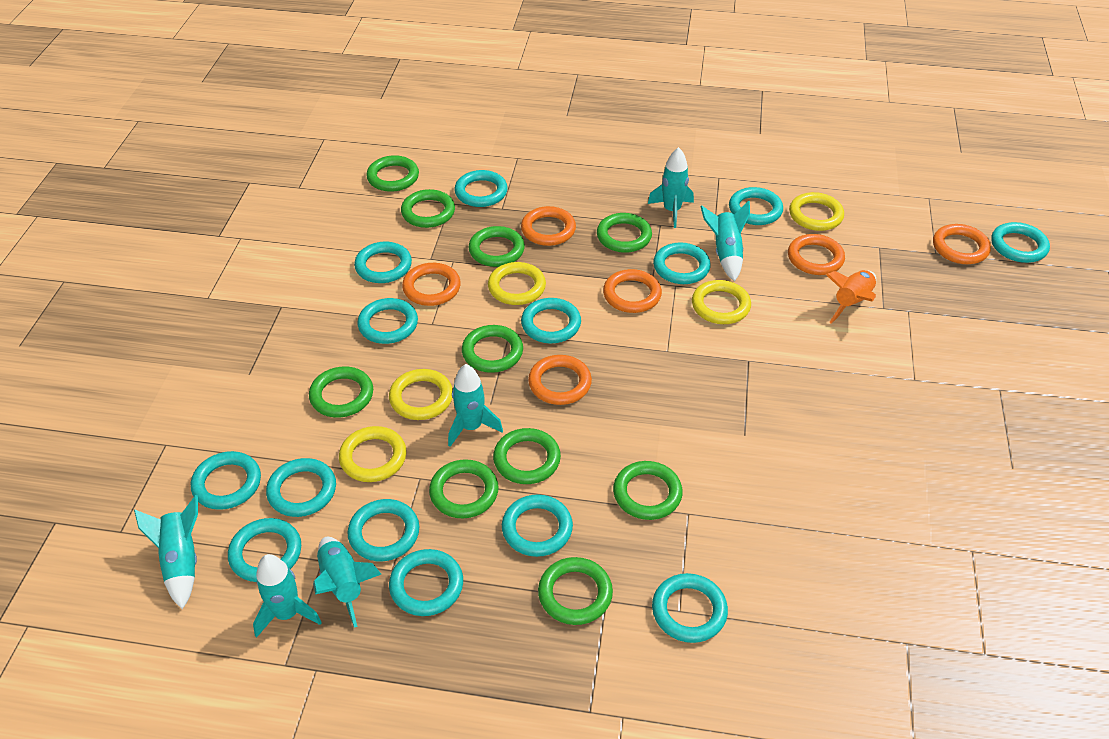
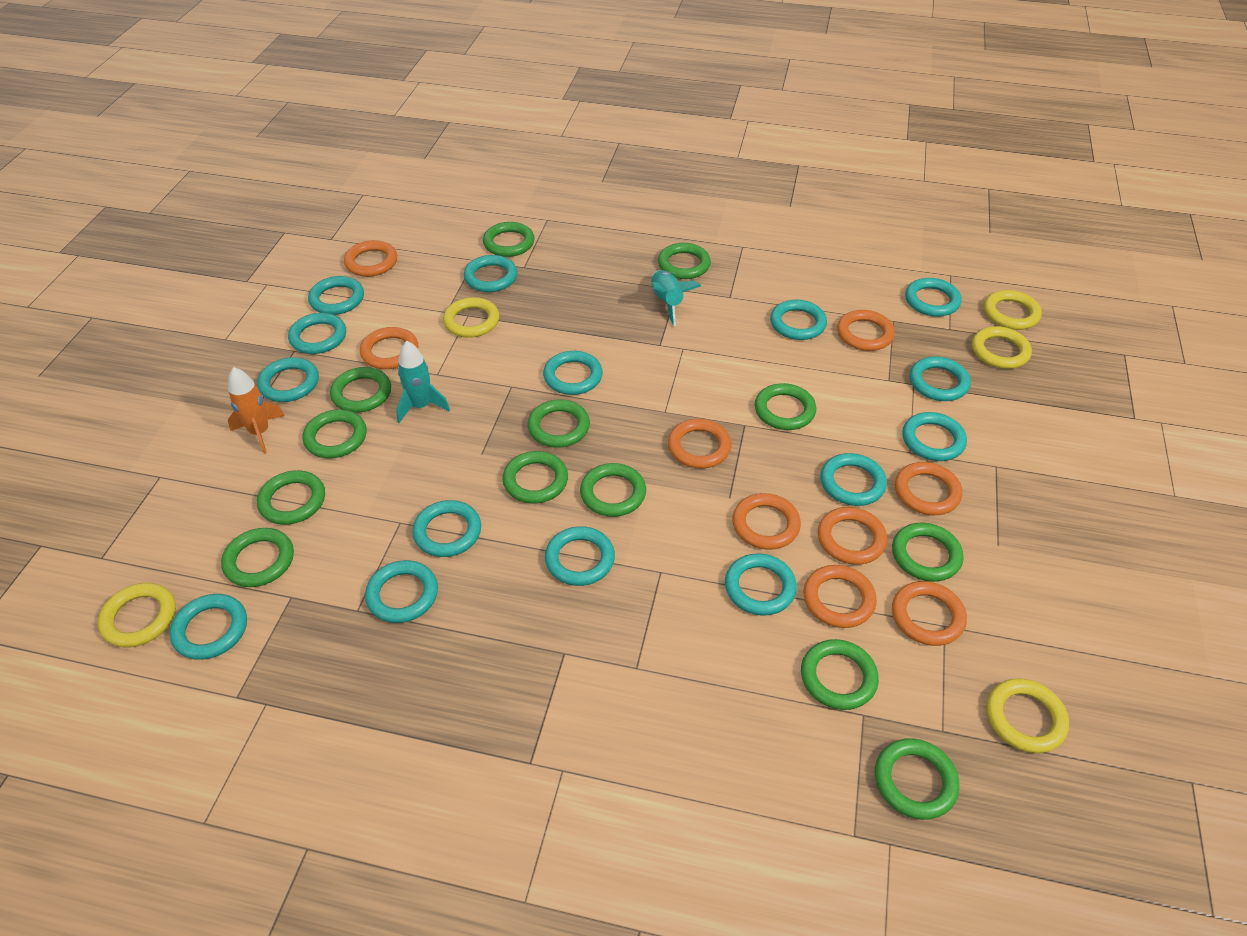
green ring: [309,366,373,418] [366,155,419,192] [401,189,455,228] [429,459,499,518] [462,325,523,373] [469,226,525,267] [493,428,561,484] [538,557,613,625] [597,213,652,253] [613,461,683,520] = 10 -> [221,528,294,587] [257,470,325,525] [303,410,367,458] [330,367,391,413] [483,222,535,257] [502,451,568,503] [527,399,590,448] [580,463,646,517] [658,243,711,279] [755,383,816,430] [801,639,879,710] [875,738,960,820] [892,523,963,582] = 13
orange ring: [402,263,461,306] [521,206,576,246] [528,355,592,405] [603,269,662,313] [788,234,845,275] [933,224,991,264] = 6 -> [344,240,397,277] [360,327,418,369] [668,419,731,468] [732,493,801,550] [803,565,877,628] [818,507,887,565] [837,310,895,351] [892,581,967,646] [895,462,963,515] = 9
turquoise ring: [191,451,261,510] [228,518,301,582] [266,458,336,517] [347,499,419,561] [354,242,412,283] [357,298,418,344] [389,549,463,616] [455,170,508,207] [502,495,573,557] [521,298,581,343] [652,573,728,643] [653,242,711,284] [729,187,783,225] [991,222,1050,263] = 14 -> [170,594,247,660] [257,357,319,402] [288,313,346,354] [308,276,364,315] [365,560,438,623] [412,500,481,557] [464,255,517,292] [543,351,603,395] [545,526,615,586] [725,553,797,616] [770,300,827,340] [820,453,887,506] [902,412,967,461] [905,278,962,317] [910,357,971,401] = 15
turquoise rocket: [134,495,198,609] [253,554,322,638] [313,537,381,628] [448,364,503,447] [648,147,694,228] [700,201,750,281] = 6 -> [396,341,450,423] [651,270,701,326] = 2

